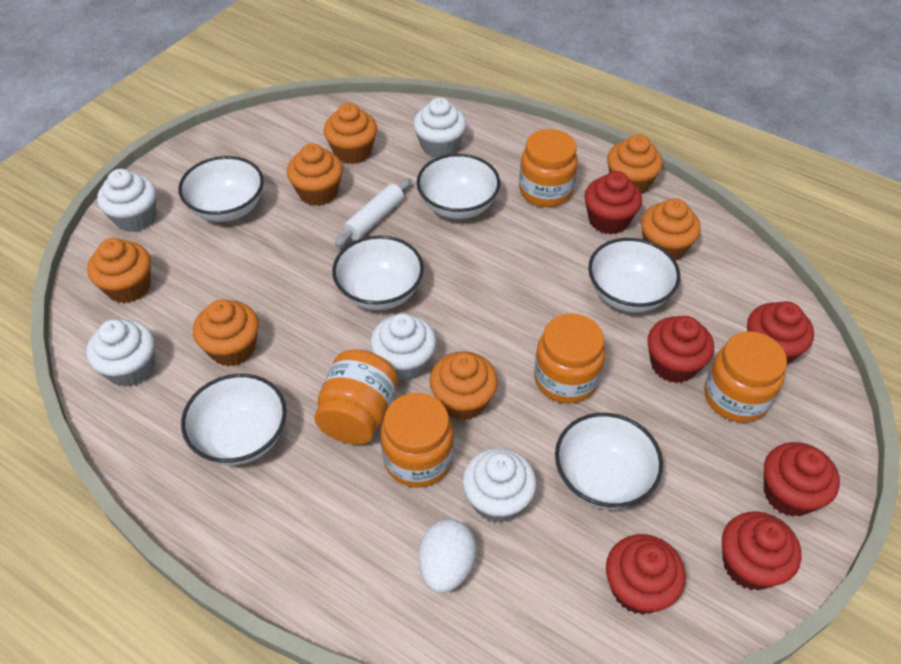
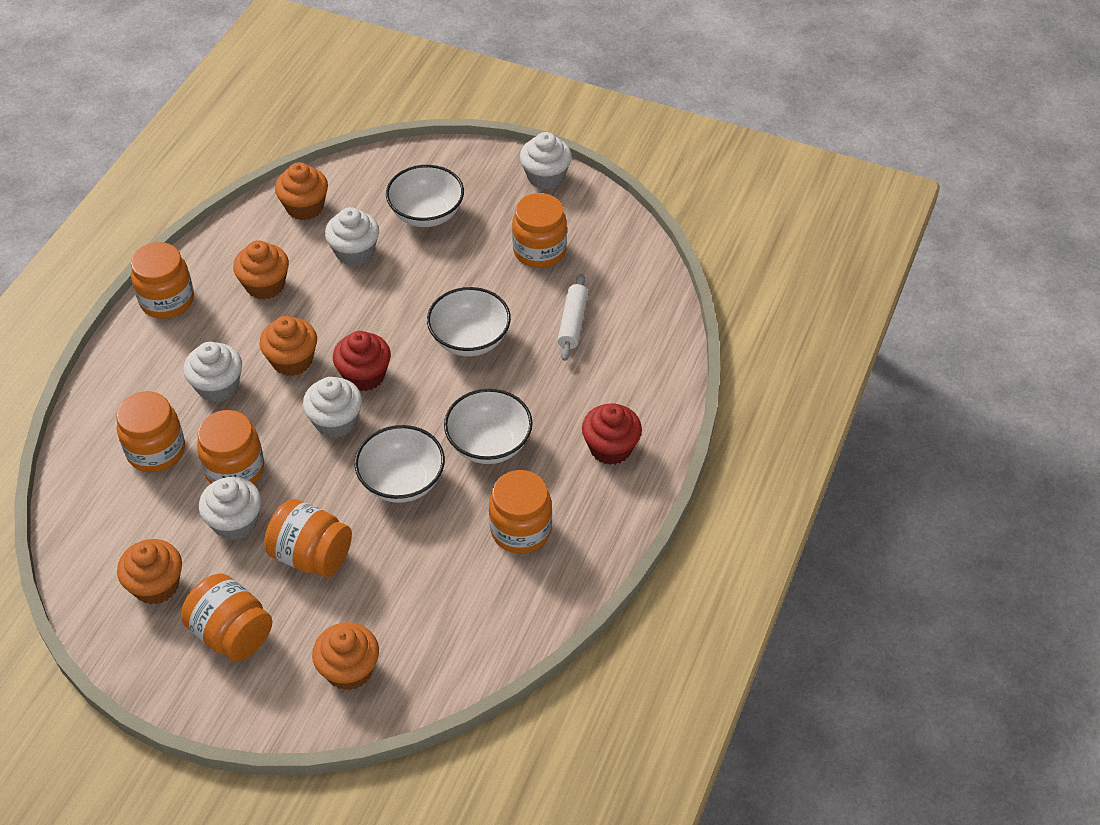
orange cupcake: [87,238,151,304] [193,299,259,366] [287,143,343,206] [324,103,377,164] [430,351,498,421] [607,134,663,194] [641,198,701,260] = 7 -> [117,539,182,605] [233,240,289,300] [260,316,317,376] [275,162,328,220] [312,622,379,690] = 5
orange jar: [314,349,398,445] [381,393,454,488] [519,129,578,207] [534,313,605,404] [704,331,787,423] = 5 -> [116,391,185,472] [131,242,194,319] [181,573,272,661] [197,410,264,484] [264,499,352,577] [489,470,552,553] [512,193,567,268] = 7
red cupcake: [584,171,642,234] [606,534,686,615] [647,316,714,383] [722,511,802,590] [747,301,814,365] [764,442,840,517] = 6 -> [333,331,391,391] [582,403,642,465] = 2
white bowl: [179,156,264,222] [181,374,287,465] [332,235,424,310] [417,154,500,219] [555,413,663,509] [588,238,680,313] = 6 -> [355,425,445,503] [386,165,464,227] [427,287,511,357] [444,389,533,464] = 4
white egg: [418,519,476,593] = 1 -> none = 0

